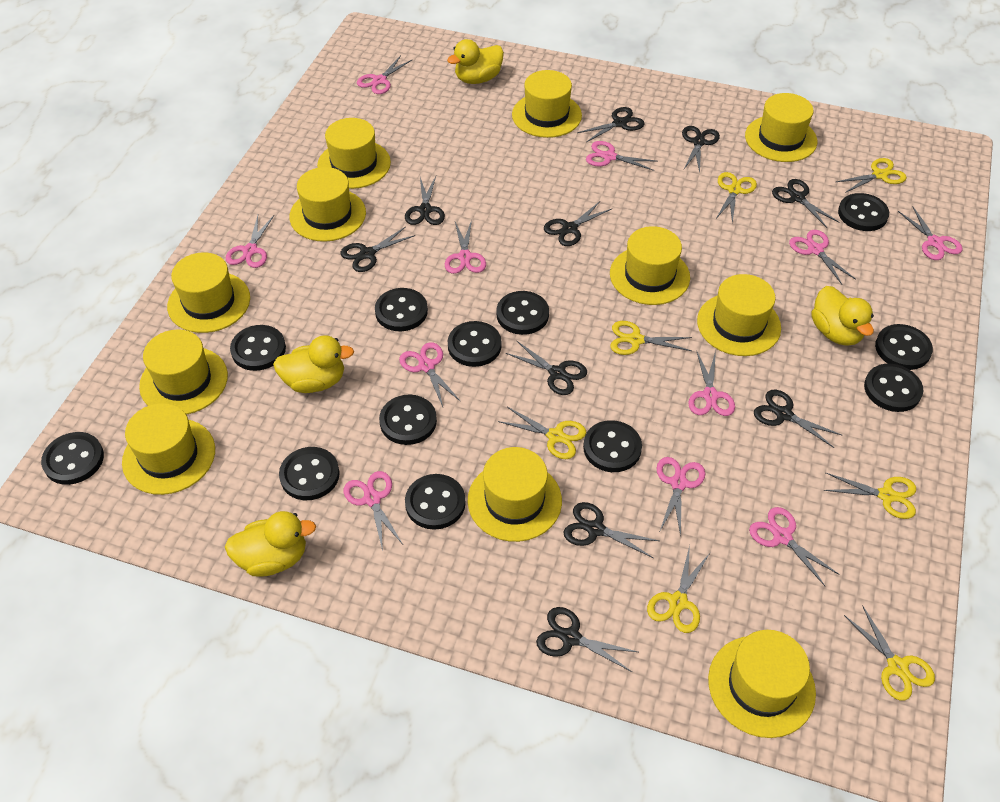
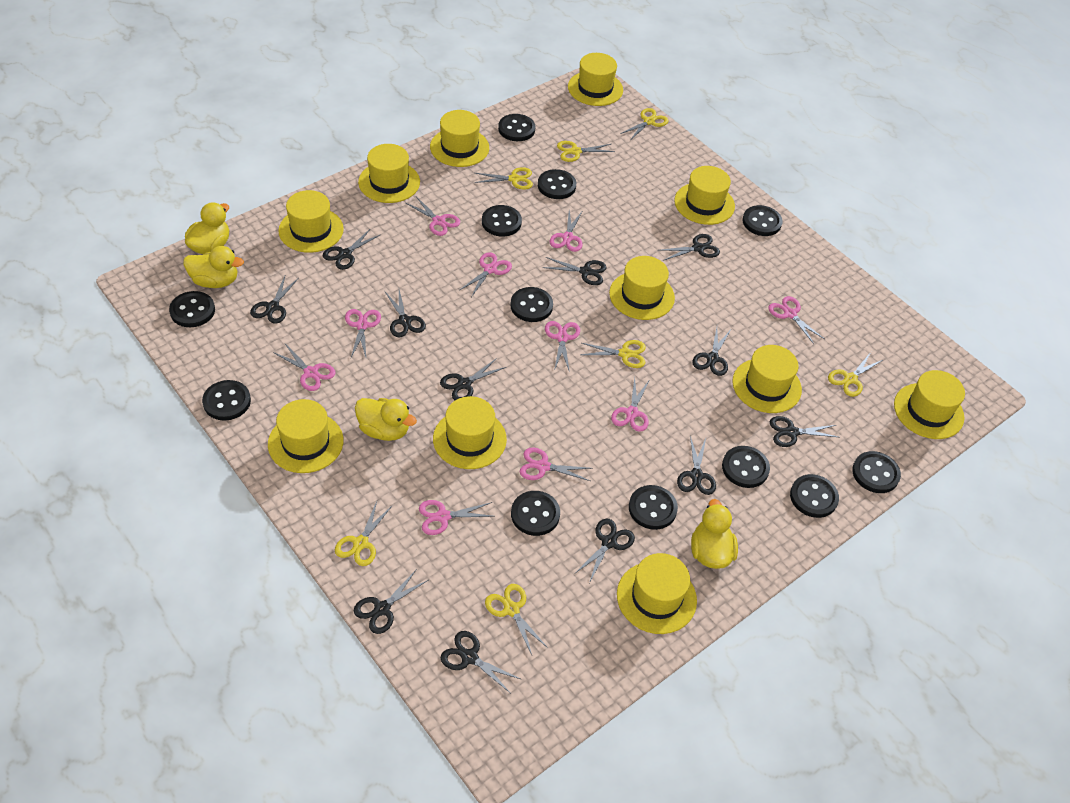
black scissors: [340,226,415,272] [405,176,445,225] [506,341,587,395] [536,607,638,672] [544,201,612,246] [564,502,659,558] [577,107,644,142] [682,126,720,173] [754,390,843,448] [772,179,839,228] = 10 -> [250,276,299,324] [323,228,380,270] [354,570,428,634] [385,290,426,337] [440,358,506,400] [441,631,520,693] [543,257,607,285] [574,518,635,583] [661,234,720,261] [677,436,716,495] [692,328,731,376] [770,416,838,447] = 12
pink scissors: [226,215,274,268] [344,471,402,551] [357,56,413,94] [399,342,461,407] [445,220,486,274] [586,141,656,171] [657,457,705,537] [688,351,735,416] [749,507,839,586] [789,230,856,284] [898,206,962,260] = 11 -> [273,344,336,391] [345,309,381,358] [406,196,460,236] [419,500,493,535] [460,252,512,297] [520,448,592,481] [545,321,580,372] [549,210,583,252] [611,377,650,432] [768,296,824,344] = 10

